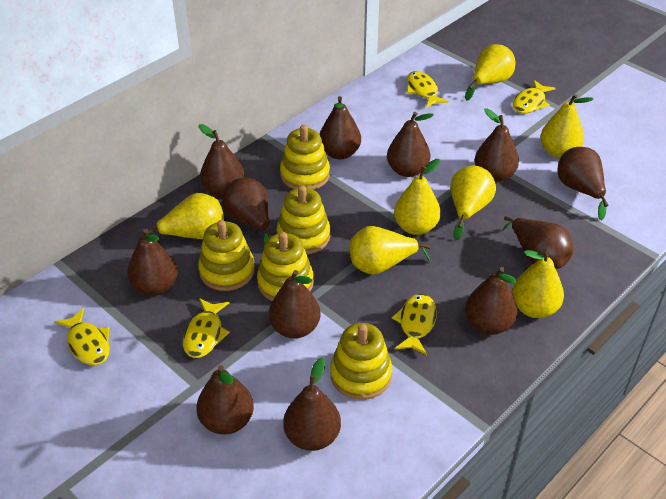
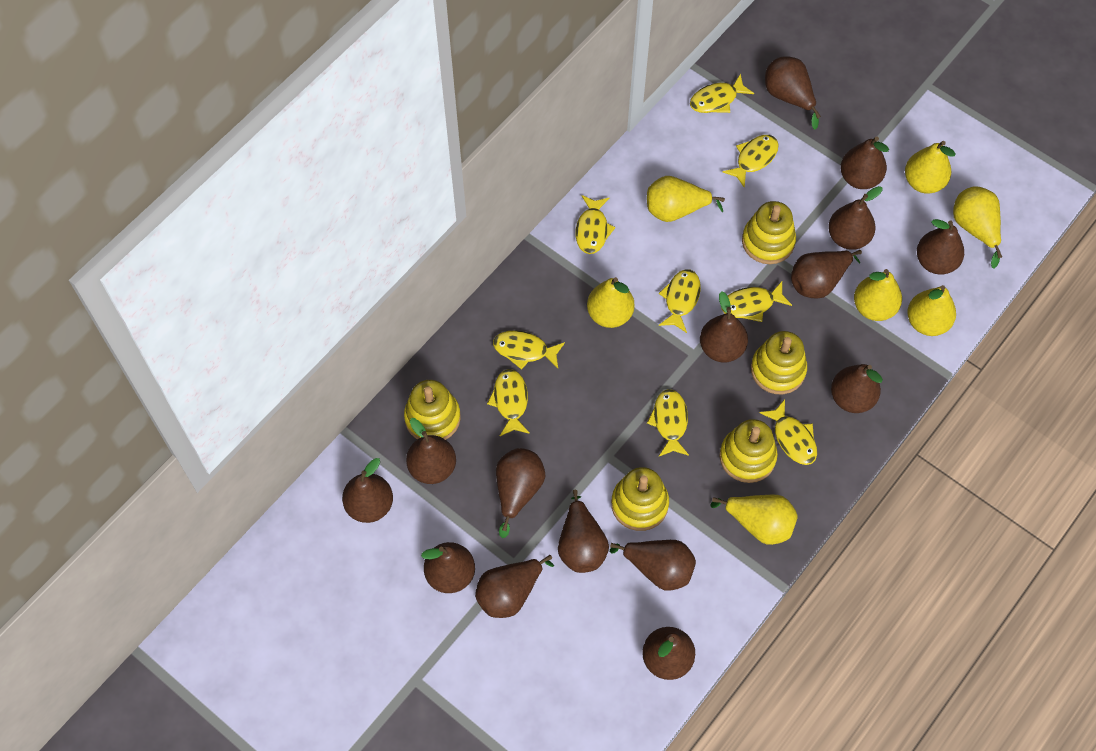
brown pear: [127,228,178,296] [196,365,254,435] [199,124,245,198] [222,178,272,244] [269,270,321,338] [283,357,341,451] [320,96,361,160] [387,112,434,177] [465,267,517,335] [474,109,519,182] [502,216,573,269] [557,147,609,220] = 12 -> [342,458,393,523] [406,418,456,484] [421,542,475,593] [475,555,554,618] [496,448,545,538] [558,490,609,573] [610,540,696,590] [642,627,695,680] [700,291,748,362] [765,56,821,130] [791,250,862,299] [828,186,883,250] [831,364,883,413] [840,137,889,189] [917,219,964,275] = 15
yellow fish: [55,308,110,365] [183,298,230,358] [392,294,437,355] [407,71,449,108] [512,80,556,114] = 5 -> [487,369,530,436] [493,330,565,370] [576,195,615,254] [647,389,689,456] [658,269,701,333] [690,73,754,113] [721,281,792,322] [723,135,779,188] [759,399,817,465] = 9

